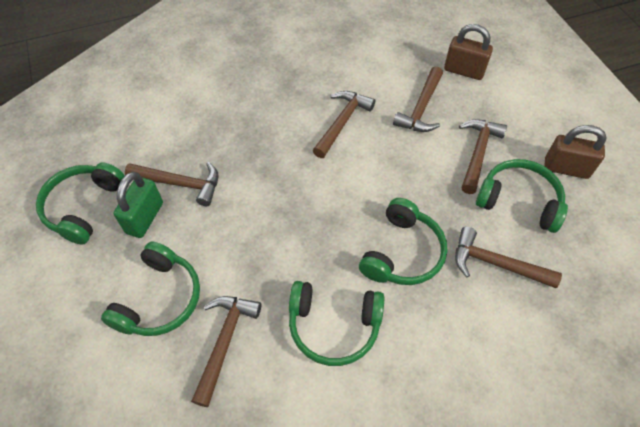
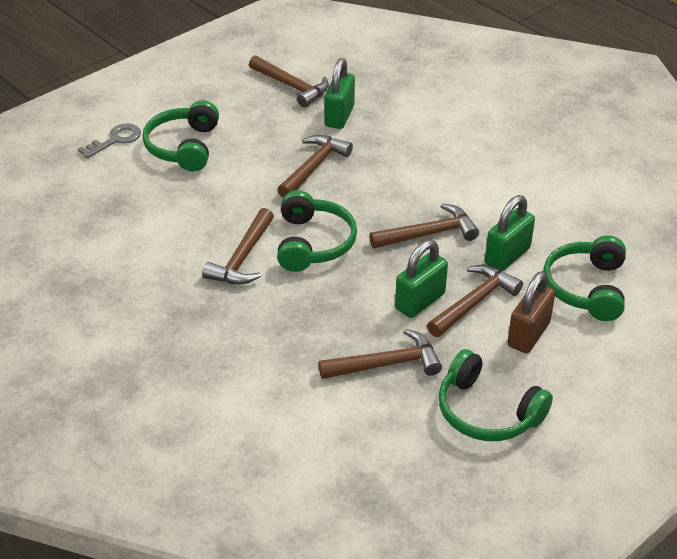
brown padlock: [444,24,493,80] [545,125,606,179] = 2 -> [507,271,555,353] = 1
green headphones: [36,162,124,245] [101,241,200,336] [289,281,384,366] [359,198,447,285] [476,159,568,233] = 5 -> [142,100,219,171] [277,190,357,272] [438,349,553,441] [543,235,626,321] = 4
green padlock: [114,172,163,238] = 1 -> [324,58,355,129] [395,240,448,318] [485,195,535,271] = 3
grey key: none = 0 -> [78,123,141,158] = 1

